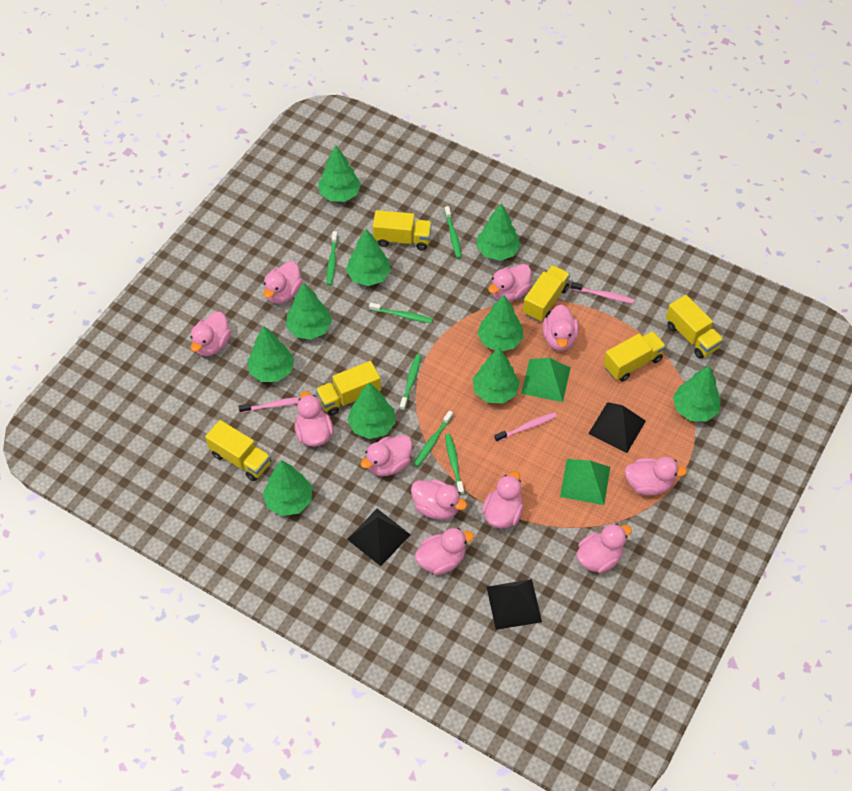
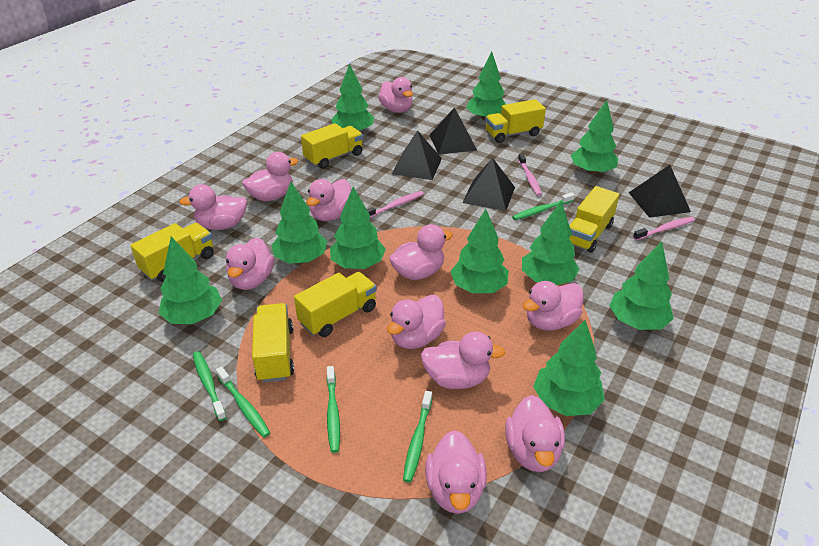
black pyramid: [347,509,411,566] [487,579,542,630] [588,402,646,453] = 3 -> [392,130,442,180] [429,107,477,155] [462,158,515,211] [629,165,691,218] = 4
green pyramid: [521,358,571,402] [560,459,610,505] = 2 -> none = 0
green toothbrush: [327,231,338,285] [369,303,433,323] [400,354,421,411] [413,411,453,467] [445,206,462,258] [445,434,464,495] = 6 -> [193,351,227,421] [216,366,270,438] [327,366,340,453] [403,391,432,483] [512,192,574,220] = 5

